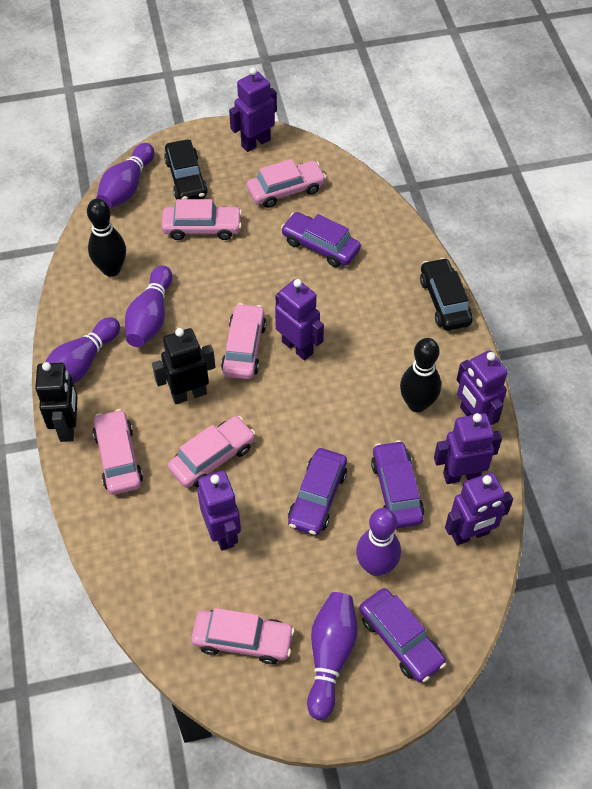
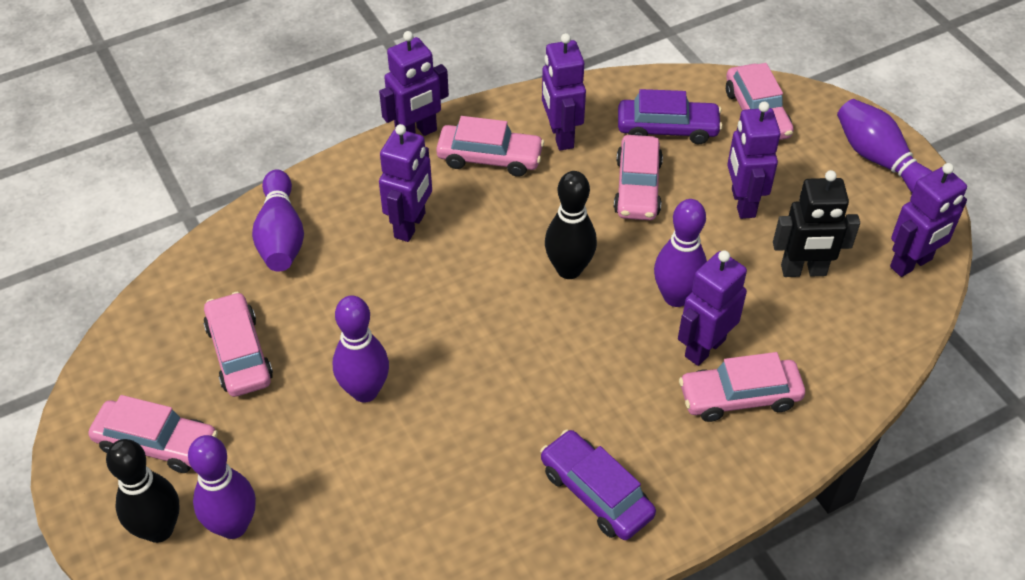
black car: [164,140,208,200] [420,258,473,331] = 2 -> none = 0
black robot: [35,362,78,442] [152,328,215,404] = 2 -> [773,170,860,277] = 1
purple car: [281,212,361,267] [288,448,347,535] [359,588,446,683] [371,440,424,529] = 4 -> [540,429,656,540] [618,89,722,145] = 2

